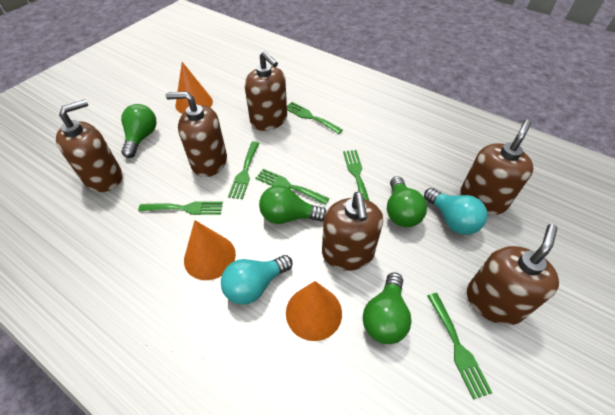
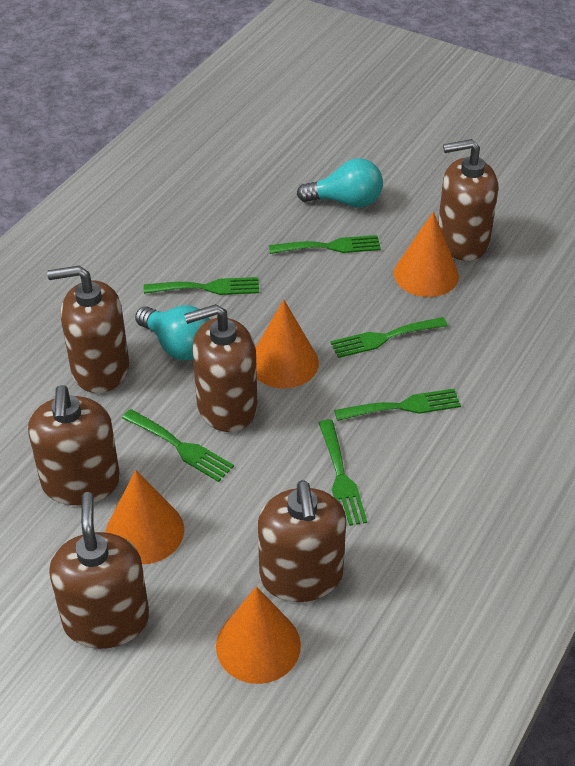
green light bulb: [121,104,157,158] [259,185,326,224] [363,272,412,344] [387,176,427,227] = 4 -> none = 0
orange cone: [175,62,213,114] [184,220,236,280] [286,281,342,341] = 3 -> [106,470,184,564] [216,586,301,684] [255,299,319,388] [394,211,459,297] = 4

